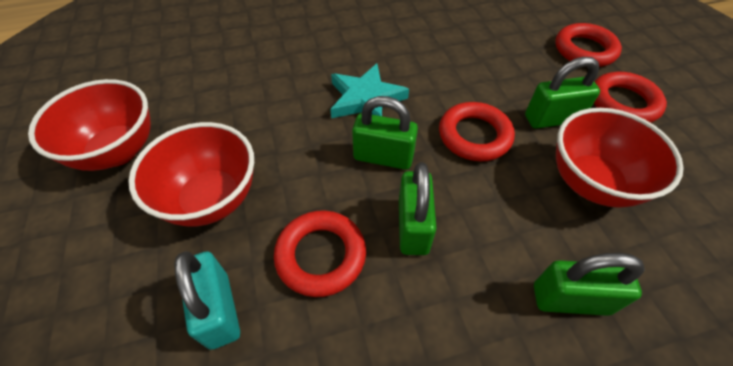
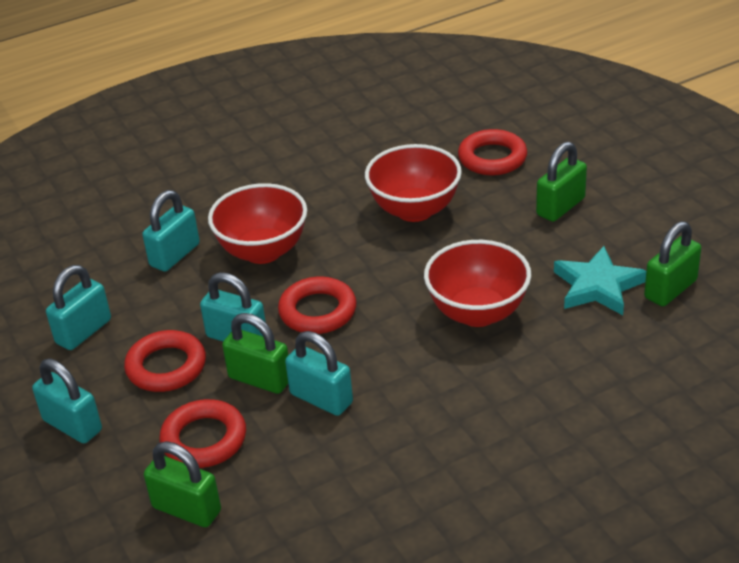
turquoise padlock: [174,251,240,350] = 1 -> [32,359,102,443] [46,265,111,350] [142,190,200,272] [200,272,266,341] [285,331,353,416] = 5

